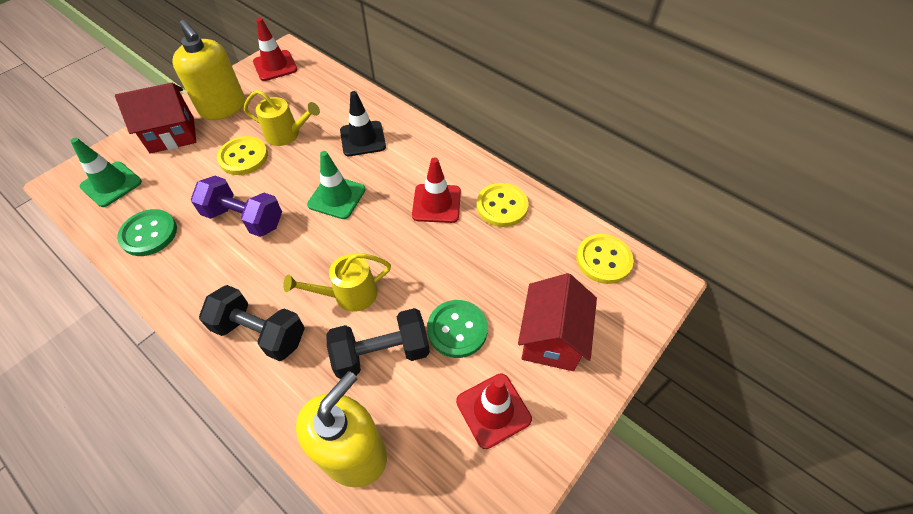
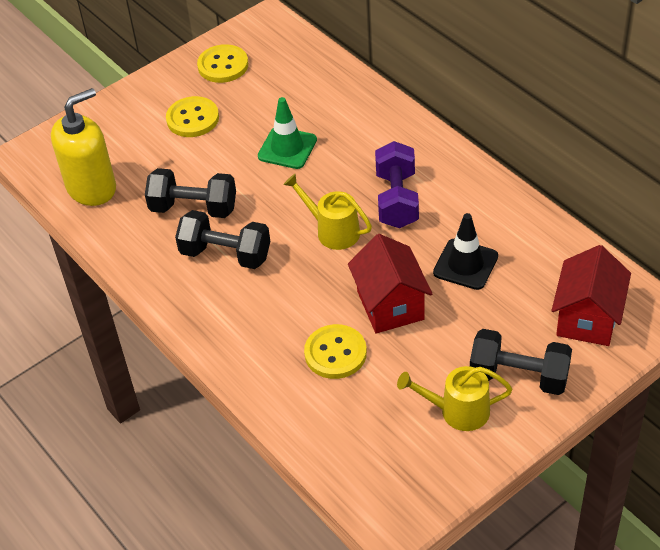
black dumbbell: [199,285,305,361] [327,308,430,379] = 2 -> [145,168,236,218] [175,210,270,269] [470,329,572,395] = 3
green button: [117,209,177,256] [427,300,488,358] = 2 -> none = 0
green traffic cone: [70,138,142,207] [307,151,365,219] = 2 -> [258,97,317,169] = 1
red traffic cone: [253,18,297,81] [412,157,461,223] [456,373,532,449] = 3 -> none = 0
yellow soap dispenser: [172,20,245,120] [296,371,387,487] = 2 -> [51,88,116,206] = 1

